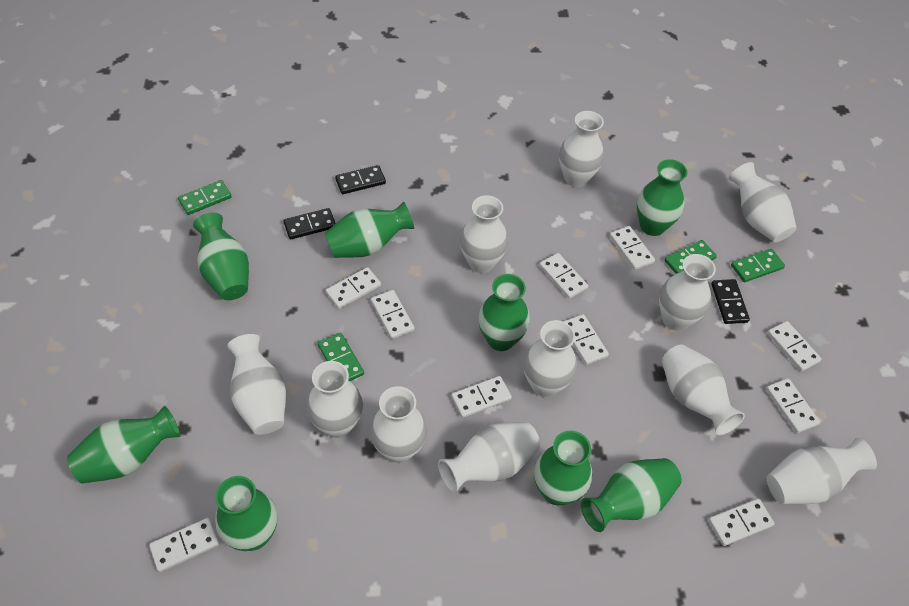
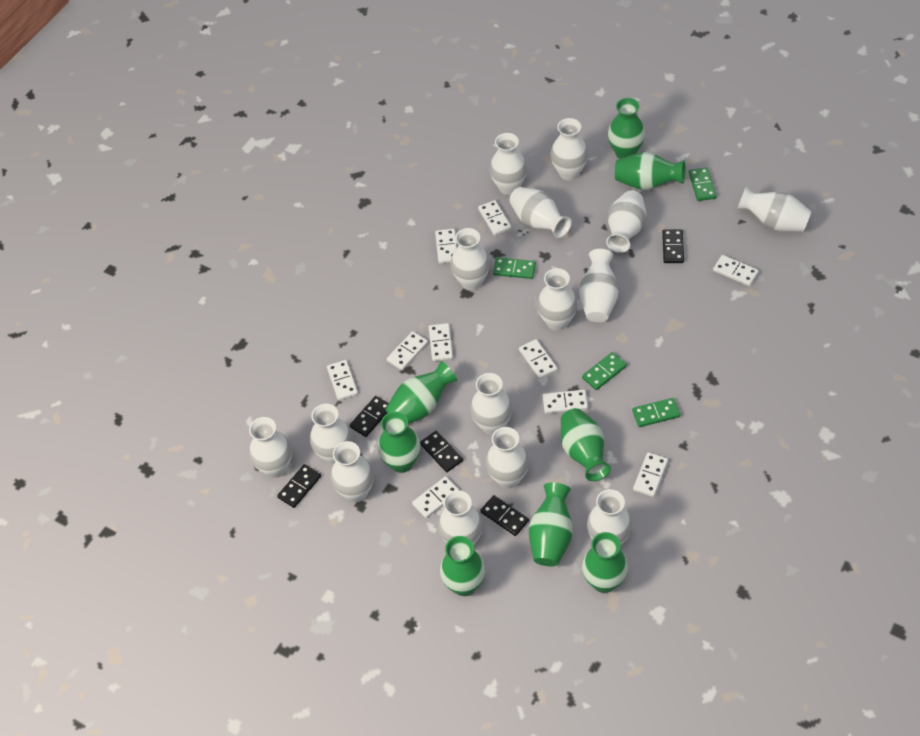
black domino: [283,208,336,240] [335,165,386,194] [711,279,750,324] = 3 -> [277,464,321,508] [350,396,389,437] [420,431,463,472] [480,495,529,536] [662,229,684,263] = 5
white vase: [227,334,286,435] [307,361,363,438] [370,386,427,463] [438,422,540,493] [460,195,508,273] [523,320,577,397] [559,111,604,187] [659,254,716,331] [662,345,745,435] [729,162,797,242] [767,438,877,504] = 11 -> [249,417,292,478] [310,404,352,465] [331,441,374,502] [438,490,483,545] [451,228,490,290] [470,373,512,435] [485,427,529,488] [489,133,527,195] [509,187,572,238] [537,268,577,331] [551,118,588,181] [579,249,619,322] [587,489,632,544] [606,190,646,253] [737,187,812,232] = 15

